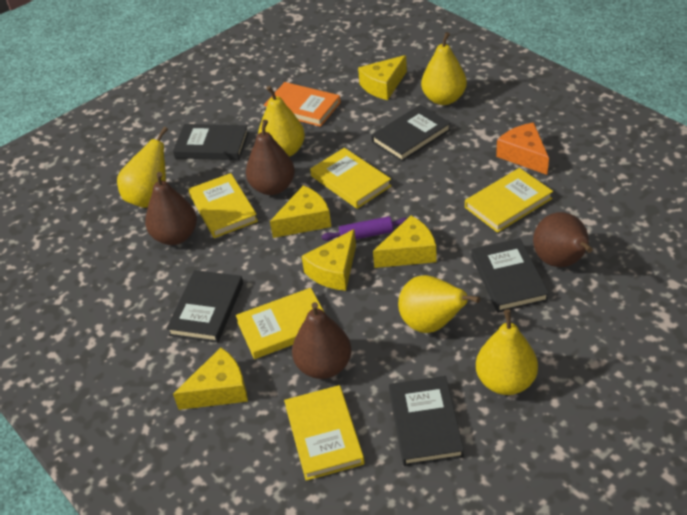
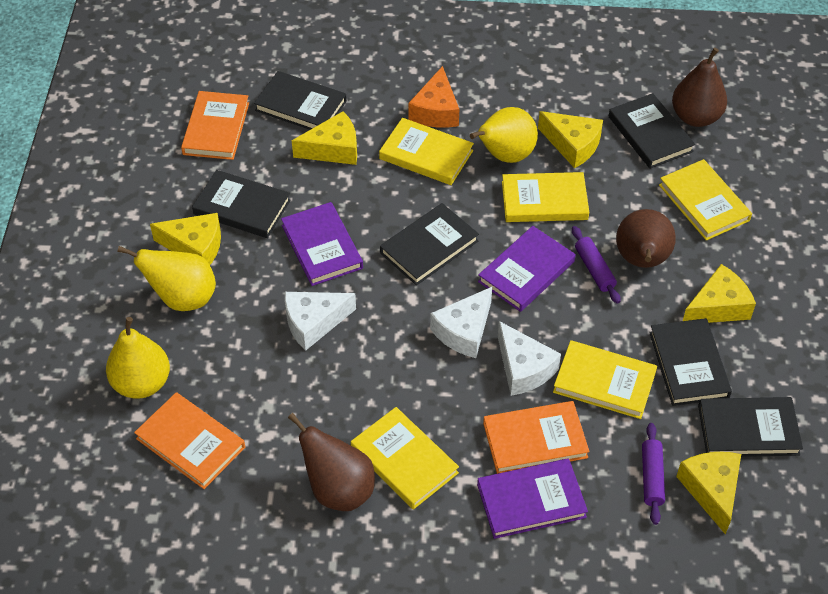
black book: [166,270,243,343] [173,124,249,160] [371,105,451,162] [389,376,464,466] [471,238,549,313] = 5 -> [192,170,291,238] [254,71,347,130] [380,203,479,285] [609,93,695,169] [649,318,732,406] [698,397,803,457] = 6
brown pear: [145,172,197,245] [246,120,295,195] [292,302,351,379] [533,212,593,267] = 4 -> [288,413,375,511] [616,209,676,268] [672,48,727,127] = 3
orange book: [264,82,341,127] = 1 -> [134,392,245,489] [181,91,249,160] [483,401,590,474] = 3
purple book: none = 0 -> [281,202,363,286] [477,458,588,539] [478,226,576,312] = 3
purple rolling pin: [321,216,407,241] = 1 -> [572,226,621,304] [642,423,665,525] = 2
white cheese: none = 0 -> [285,292,356,351] [430,287,492,358] [498,321,561,396] = 3
yellow pear: [117,127,168,208] [258,86,305,157] [398,275,480,333] [421,32,467,105] [476,309,538,395] = 5 -> [106,317,170,399] [117,246,216,311] [470,107,538,163] = 3

